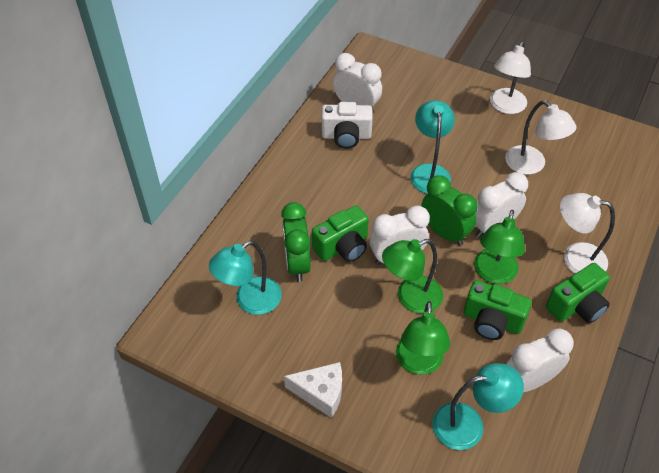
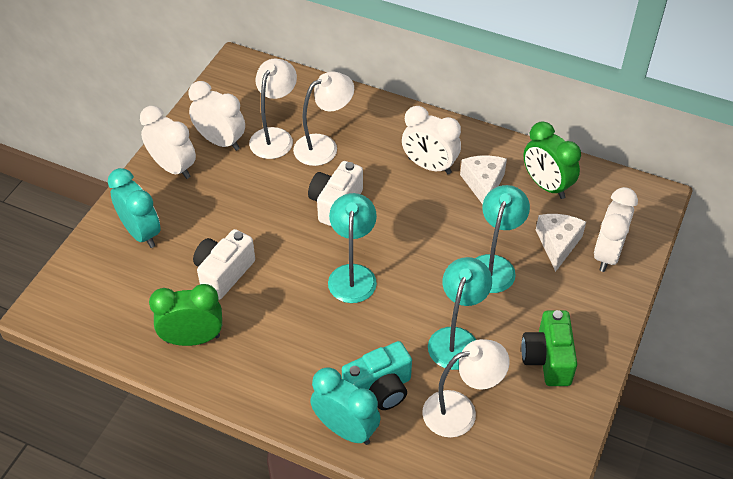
green camera: [312,205,369,262] [464,280,532,340] [546,263,610,323] = 3 -> [521,310,577,386] = 1
green lamp: [382,239,443,313] [396,301,450,375] [474,210,525,284] = 3 -> none = 0
turquoise camera: none = 0 -> [342,341,412,410] = 1
turquoise clock: none = 0 -> [108,168,161,248] [310,367,381,445] = 2
white camera: [321,102,373,149] = 1 -> [193,229,255,300] [308,161,363,227] = 2
white cheese: [284,362,342,418] = 1 -> [460,155,507,204] [536,214,586,272] = 2

